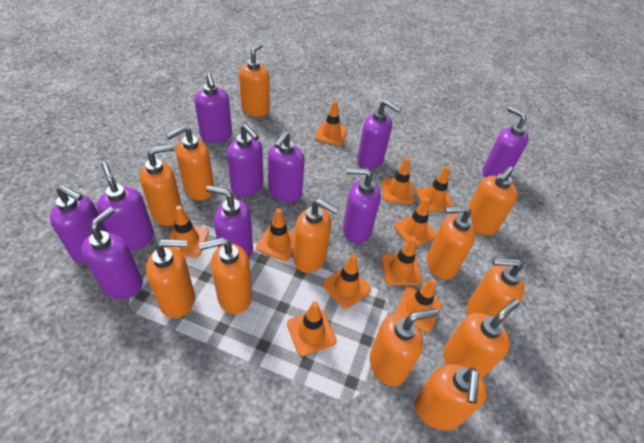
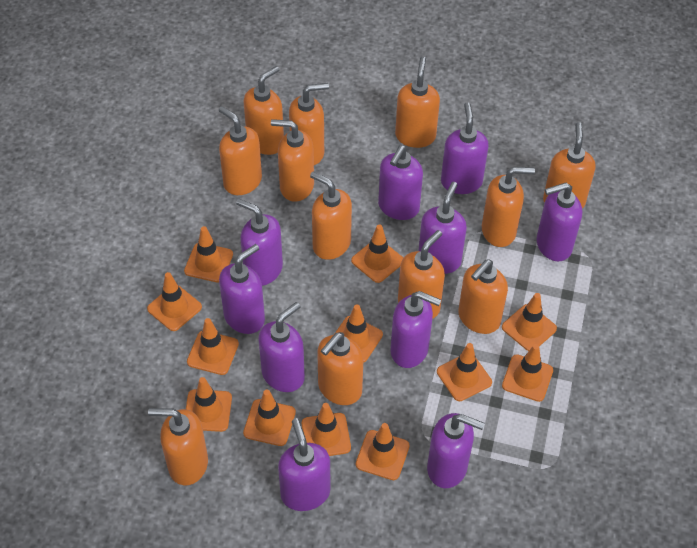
orange traffic cone: [168,206,209,257] [256,208,295,261] [287,301,337,356] [315,100,347,146] [322,254,371,309] [382,157,414,204] [382,237,422,285] [394,197,437,247] [395,278,441,332] [416,166,454,212] = 10 -> [147,272,202,331] [184,226,233,283] [186,377,232,432] [187,318,239,375] [243,390,296,446] [302,403,351,456] [335,304,383,363] [351,224,403,283] [356,423,410,480] [437,343,492,401] [502,293,557,351] [502,344,553,402] = 12

